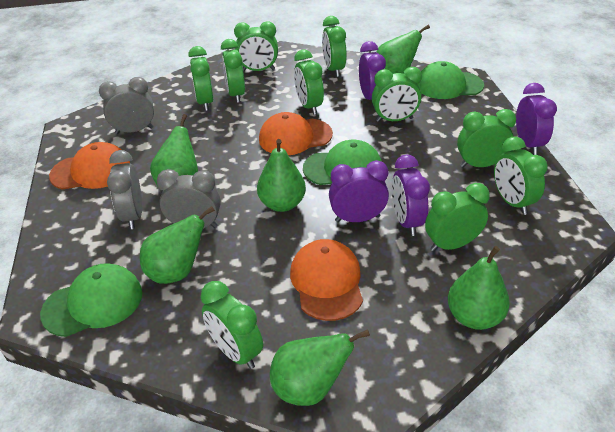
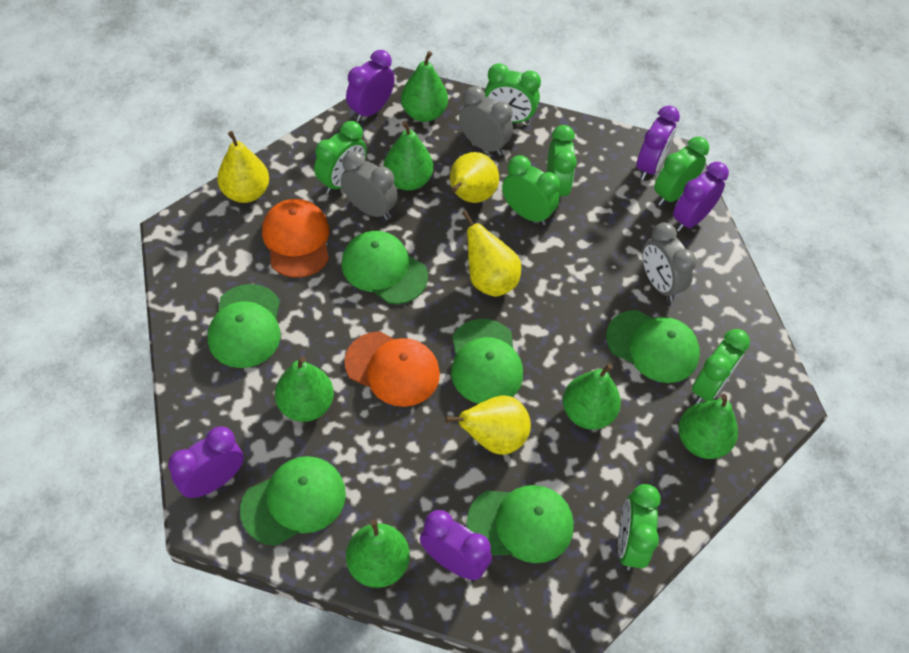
green cap: [40,263,142,337] [303,140,382,185] [417,61,484,99] = 3 -> [208,284,280,368] [240,456,346,546] [341,231,428,304] [451,319,523,404] [467,485,574,563] [606,310,700,383] = 6
green clock: [188,46,213,111] [201,281,263,369] [221,39,245,103] [234,21,278,71] [294,50,324,115] [322,16,347,77] [372,67,422,122] [425,183,490,252] [457,109,516,167] [494,137,548,215] = 10 -> [314,121,367,194] [484,63,541,124] [502,155,560,225] [547,125,577,202] [618,484,661,571] [654,137,709,206] [692,329,750,404] = 7
orange cap: [49,142,130,190] [259,112,333,155] [290,239,363,321] = 3 -> [262,199,329,278] [344,331,440,407] = 2
purple clock: [329,160,389,222] [359,41,386,100] [392,155,430,236] [516,83,557,155] = 4 -> [168,426,244,498] [346,50,395,122] [420,510,492,580] [636,105,680,180] [673,162,729,232] = 5
yellow pear: none = 0 -> [217,131,269,203] [445,396,531,455] [450,152,499,203] [462,210,521,297] = 4

